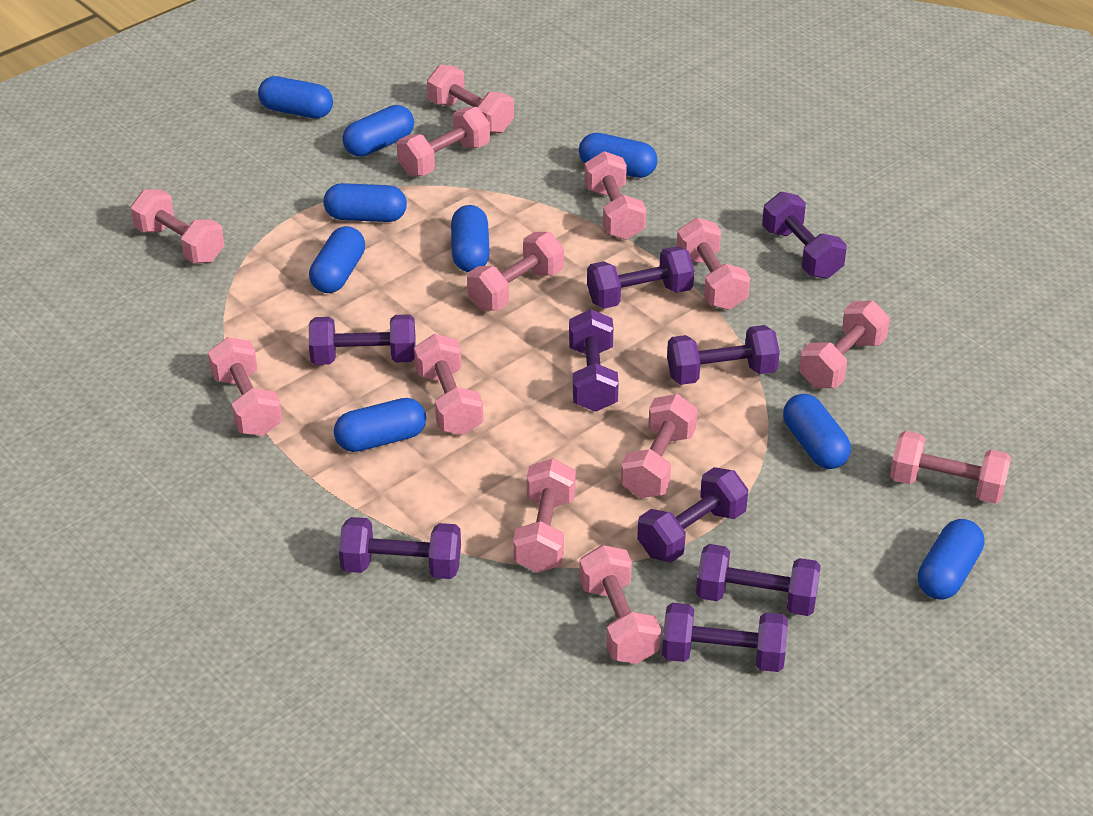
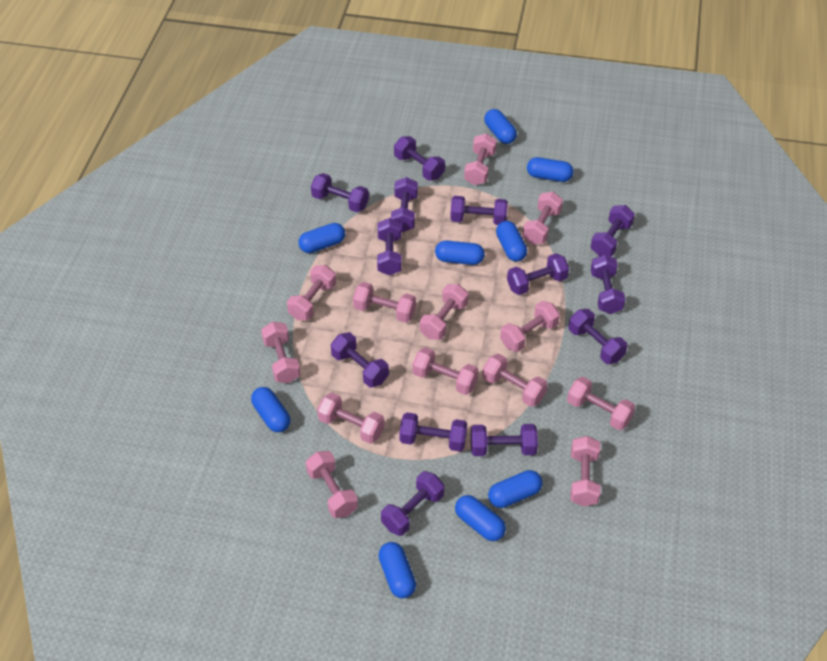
purple dumbbell: [309,314,416,365] [339,517,461,579] [569,309,619,412] [587,246,694,308] [637,467,748,562] [662,603,788,672] [667,325,780,385] [696,544,821,616] [762,192,847,279] = 9 -> [311,173,369,212] [331,332,389,388] [377,218,402,276] [381,471,444,536] [391,177,418,232] [394,136,445,181] [400,413,467,452] [450,196,508,225] [471,424,538,456] [507,253,569,295] [568,309,627,364] [591,205,635,256] [591,254,625,314] = 13

